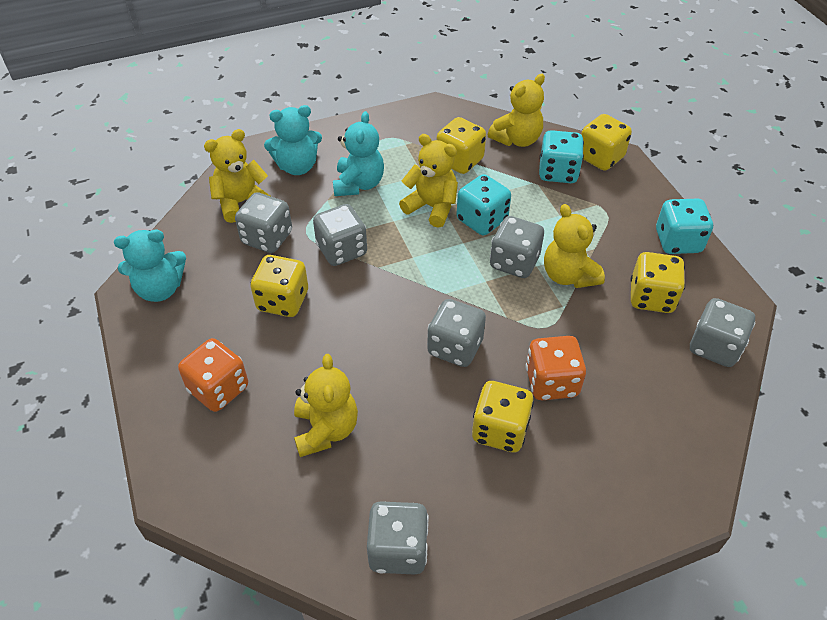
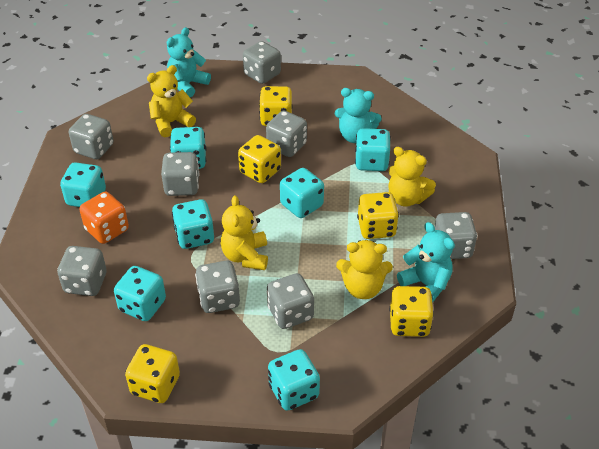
grey dice: [235,192,292,253] [313,204,367,266] [367,501,429,575] [427,299,486,367] [490,216,544,278] [690,298,755,367] = 6 -> [57,246,107,296] [69,114,114,159] [161,152,199,196] [195,261,240,313] [243,41,281,84] [266,111,307,157] [267,273,314,329] [435,212,477,259] = 8
orange dice: [178,338,248,412] [525,336,586,400] = 2 -> [79,192,129,244] = 1
turquoise dice: [457,174,511,235] [539,130,584,183] [656,198,713,254] = 3 -> [60,162,106,207] [114,266,166,321] [170,127,206,169] [172,199,214,249] [268,349,320,411] [280,168,324,218] [355,128,391,171] = 7
yellow teddy bear: [204,129,270,223] [294,354,358,457] [399,134,458,228] [488,74,545,147] [544,204,605,288] = 5 -> [147,65,196,137] [221,195,268,270] [336,240,393,299] [388,147,436,207] = 4

